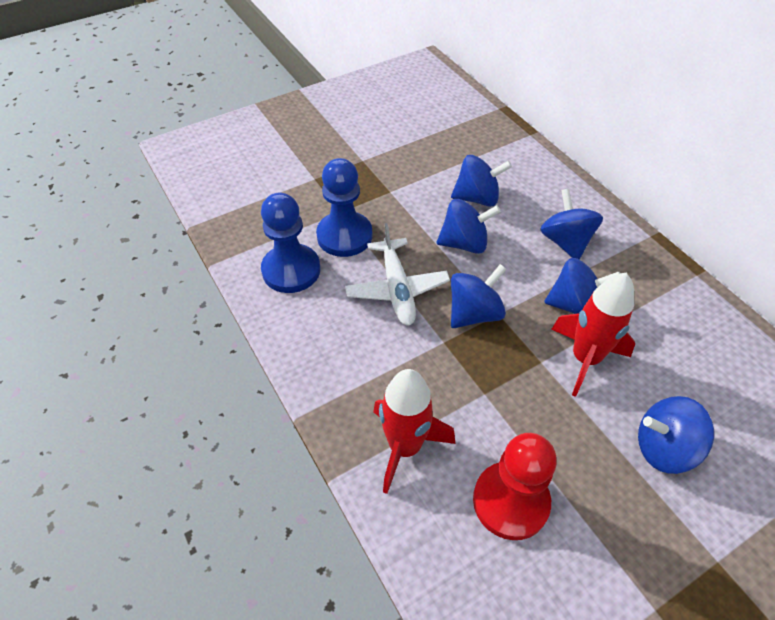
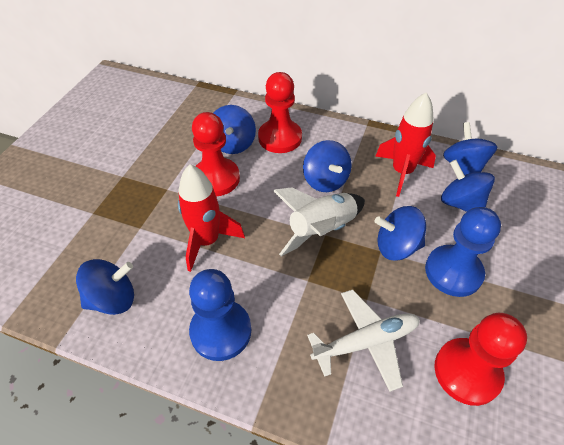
red pawn: [473,433,557,540] = 1 -> [192,112,240,197] [258,72,302,153] [434,313,527,406] = 3
white rocket: none = 0 -> [273,187,365,256] = 1

